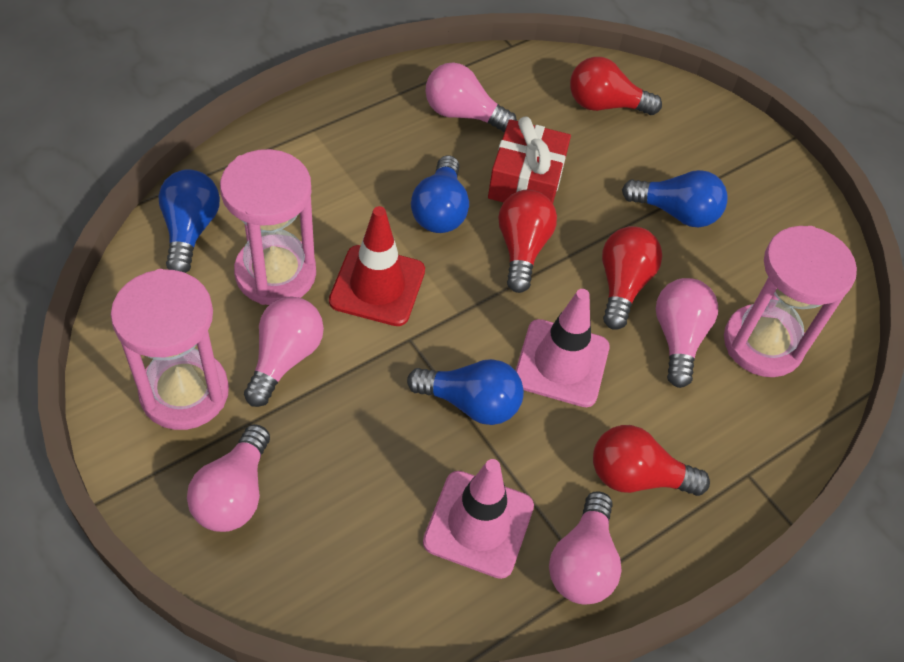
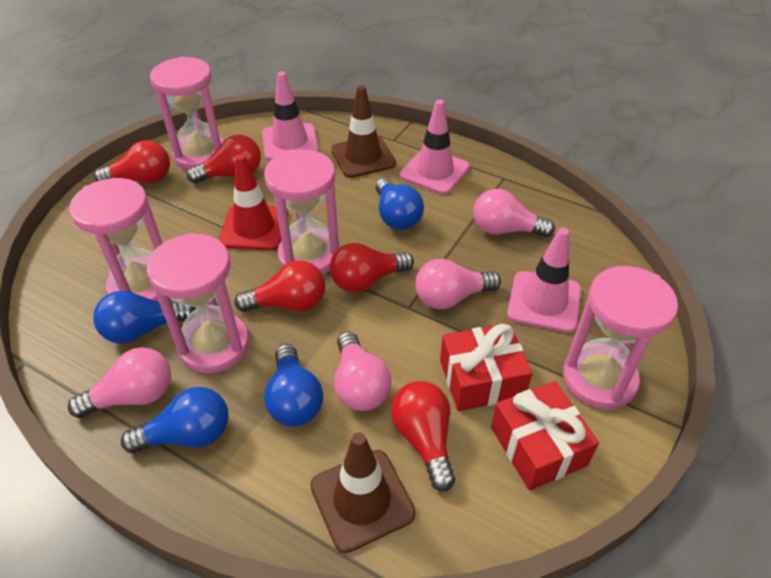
brown traffic cone: none = 0 -> [310,433,416,553] [331,85,396,178] = 2
pink hourglass: [111,269,229,430] [220,149,316,305] [724,226,857,377] = 3 -> [69,178,163,302] [147,233,250,373] [150,57,224,170] [264,149,340,274] [563,266,678,410] = 5
pink light bulb: [187,424,270,532] [244,297,324,407] [425,62,517,132] [549,491,622,604] [656,278,718,388] = 5 -> [68,347,171,418] [334,331,391,411] [415,259,501,309] [473,189,555,237] = 4
pink traffic cone: [423,459,534,579] [515,289,609,407] = 2 -> [262,71,319,161] [400,99,470,195] [507,228,581,333] = 3
red gift: [488,116,571,203] = 1 -> [440,323,533,411] [491,381,599,491] = 2
red light bulb: [498,190,557,293] [570,57,662,115] [593,425,710,496] [602,226,662,330] = 4 -> [94,140,170,183] [186,135,261,184] [234,261,325,312] [330,243,414,293] [391,381,455,491] = 5

